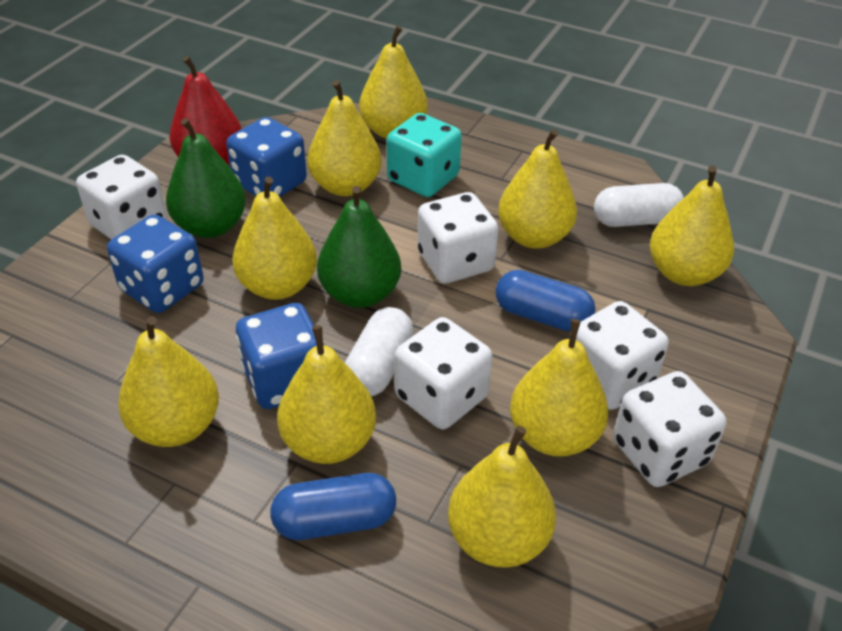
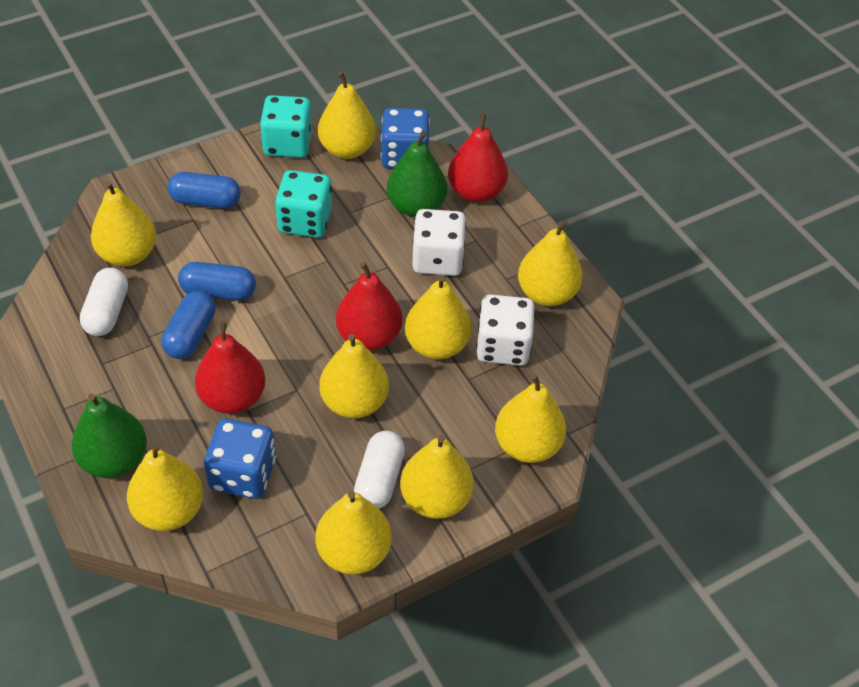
blue capsule: [270,473,396,540] [496,270,596,331] = 2 -> [161,291,216,359] [168,172,241,208] [178,262,256,301] = 3
blue dice: [107,214,204,313] [226,117,307,197] [236,303,324,409] = 3 -> [204,419,276,499] [381,108,430,169] = 2
red pear: [169,56,242,165] = 1 -> [195,321,265,414] [336,262,402,351] [448,113,508,202] = 3
turquoise dice: [387,113,462,197] = 1 -> [260,95,312,158] [275,170,332,238] = 2
white dice: [76,155,167,239] [395,317,493,429] [417,192,498,284] [576,301,669,410] [613,371,727,487] = 5 -> [412,209,466,276] [476,294,535,366] = 2

